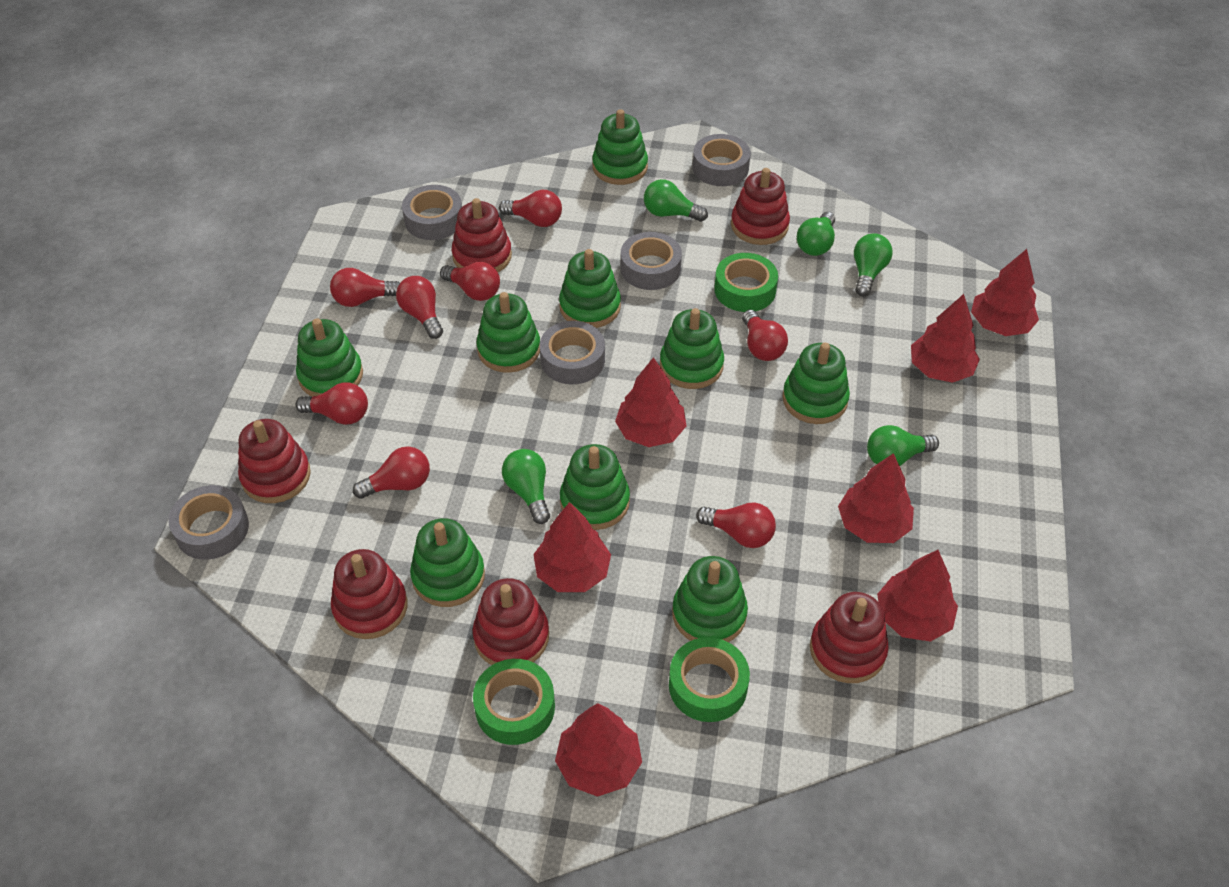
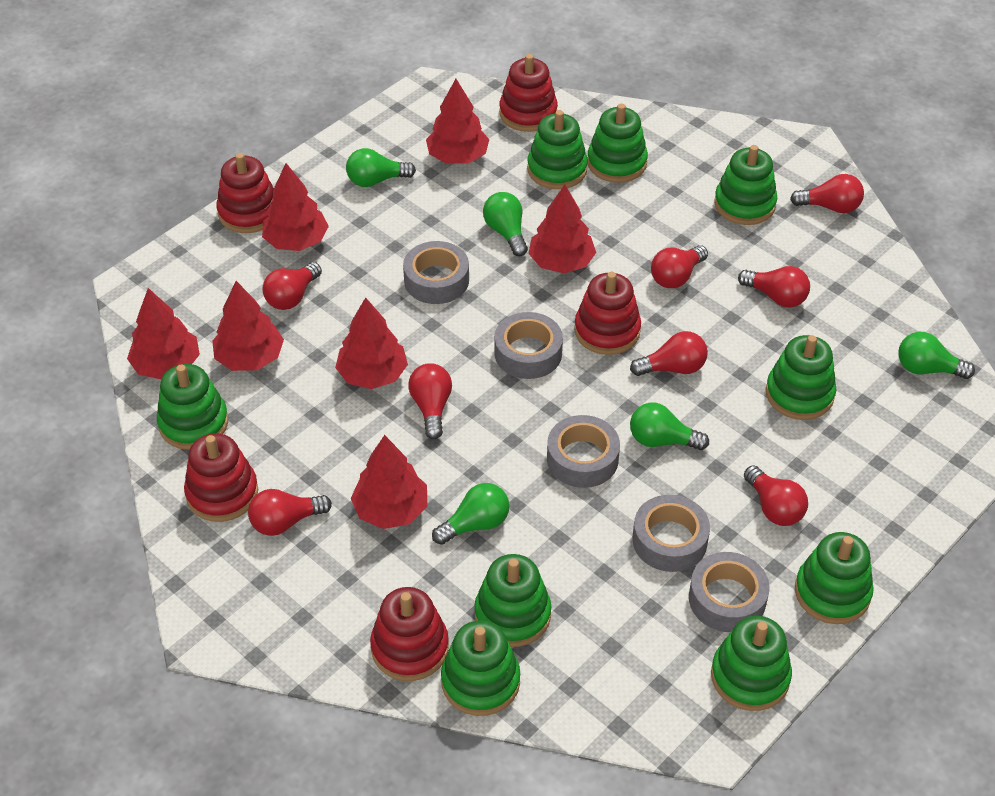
green tape: [473,659,555,745] [669,637,750,722] [714,253,778,312] = 3 -> none = 0
red stacking toy: [238,419,311,503] [331,549,408,639] [452,198,512,272] [473,578,549,665] [731,168,790,245] [810,592,889,683] = 6 -> [184,433,258,522] [217,153,274,233] [370,587,449,681] [499,54,558,132] [574,272,641,355] = 5

